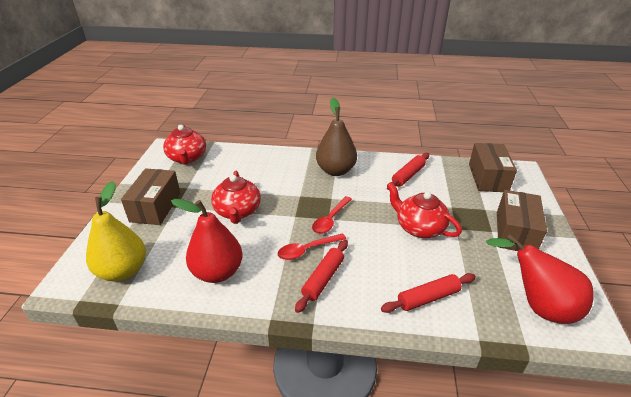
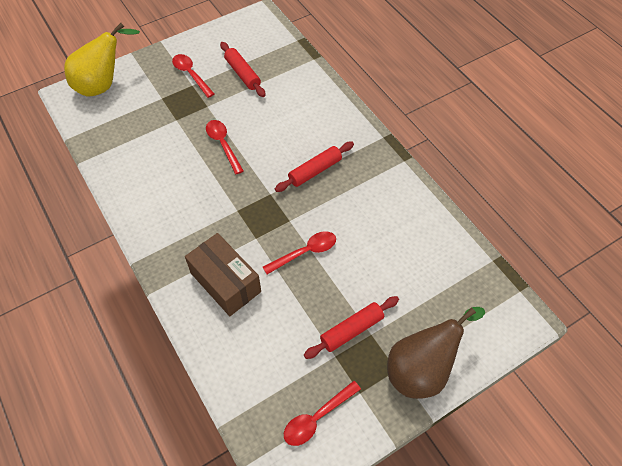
brown box: [121,168,180,225] [469,143,517,192] [497,190,547,251] = 3 -> [185,233,261,316] = 1
red pear: [171,199,243,283] [486,234,594,324] = 2 -> none = 0
red spoon: [277,233,346,260] [312,196,352,234] = 2 -> [172,54,214,98] [206,120,244,174] [263,231,336,274] [284,381,361,446] = 4
red teapot: [163,125,206,165] [211,171,261,224] [387,182,462,238] = 3 -> none = 0

